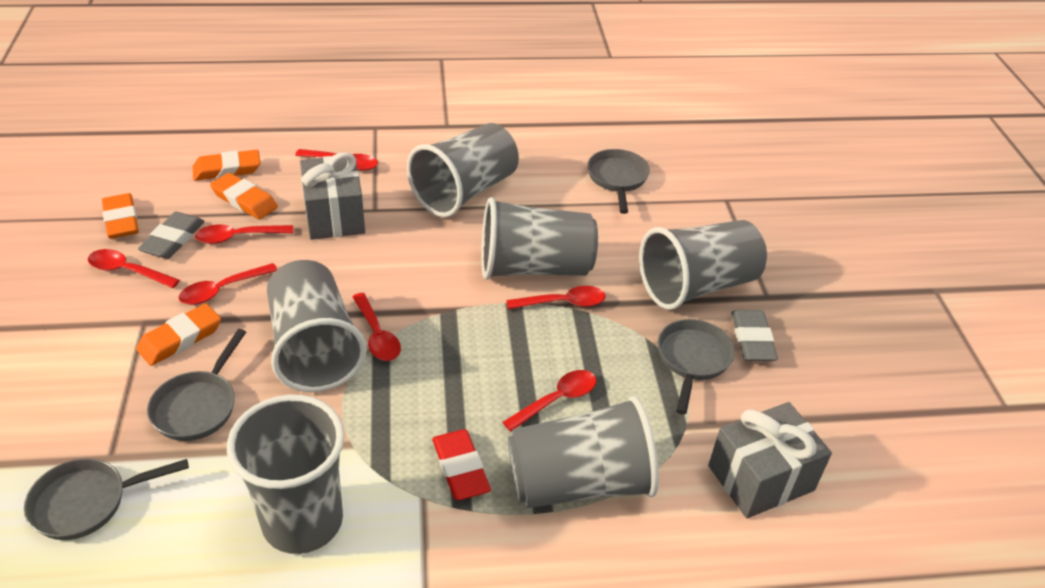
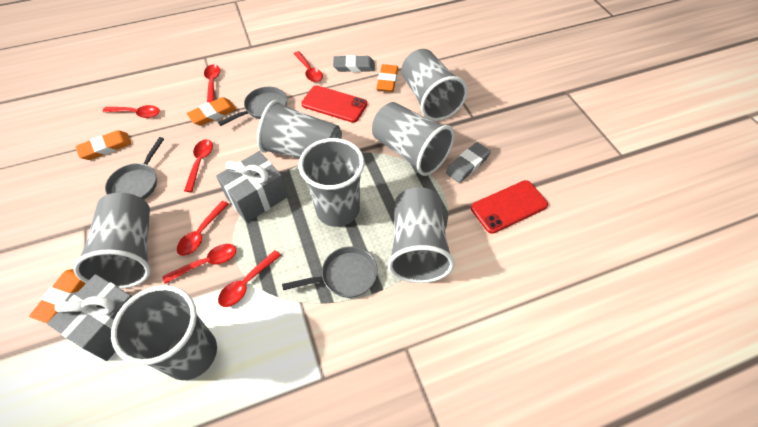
grey cup: [227,394,345,554] [267,260,367,392] [407,123,519,217] [481,197,598,280] [508,396,659,508] [639,220,767,310] = 6 -> [73,193,150,289] [111,285,217,380] [257,100,342,159] [298,138,364,227] [372,102,455,176] [388,187,455,283] [401,49,468,121] = 7
grey pan: [24,458,189,540] [147,329,246,441] [587,149,650,214] [658,319,735,415] = 4 -> [105,137,164,200] [218,87,287,126] [282,246,378,298] = 3
red eraser: [432,430,491,500] = 1 -> none = 0
red phone: none = 0 -> [301,85,367,123] [471,180,548,234] = 2

